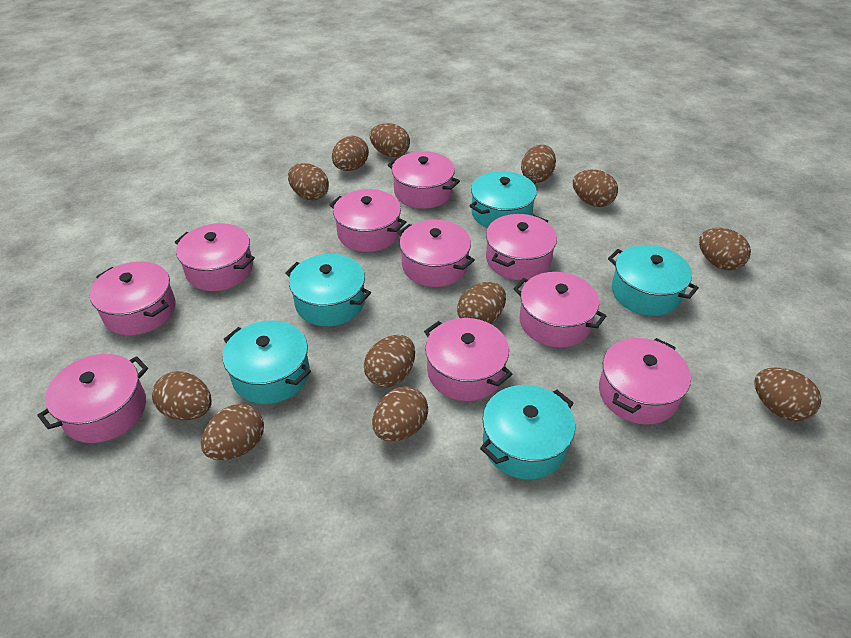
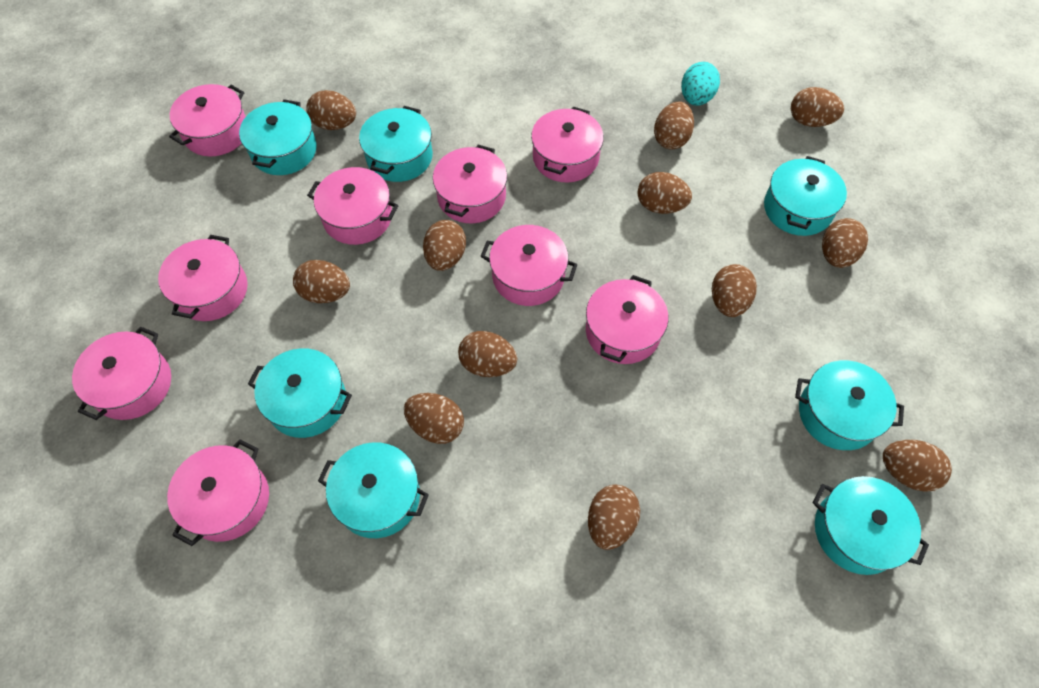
pink pot: [37,354,148,443] [90,261,175,335] [175,223,255,291] [330,189,406,252] [388,151,460,209] [397,220,475,287] [424,318,512,401] [486,214,557,280] [514,272,606,347] [599,338,691,425] = 10 -> [72,327,171,420] [158,235,248,321] [167,439,269,546] [169,84,246,157] [307,167,399,245] [433,144,507,223] [481,225,577,306] [531,106,604,183] [586,275,668,364] = 9
turquoise egg: none = 0 -> [681,62,720,106] = 1
turquoise pot: [223,320,311,404] [285,254,371,326] [469,171,537,228] [480,385,575,479] [608,245,699,316] = 5 -> [239,99,317,175] [248,348,352,438] [318,442,429,538] [359,106,433,182] [764,156,847,236] [795,360,904,450] [812,476,929,575] = 7

